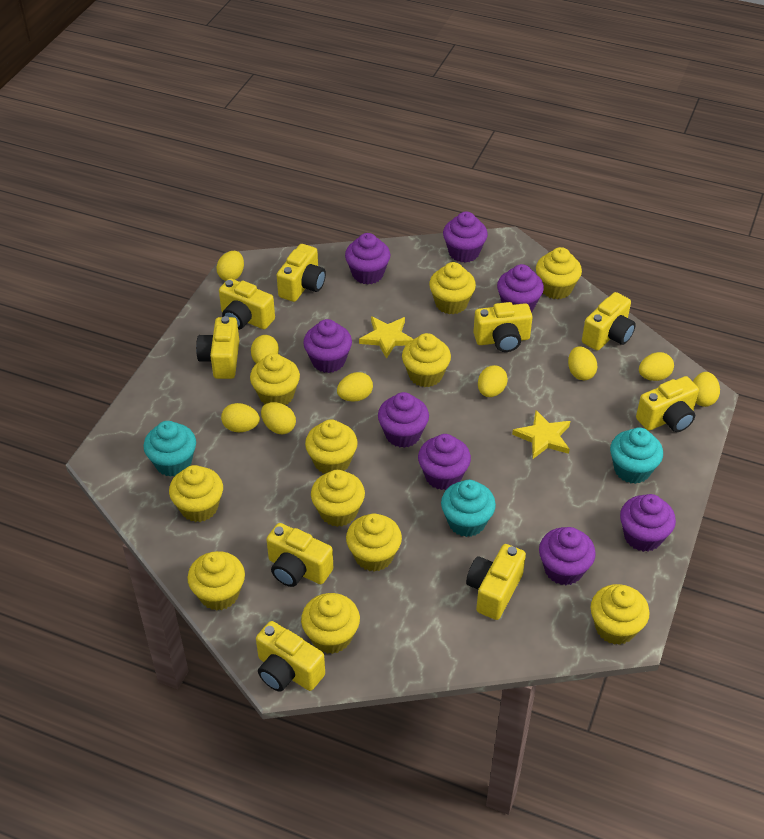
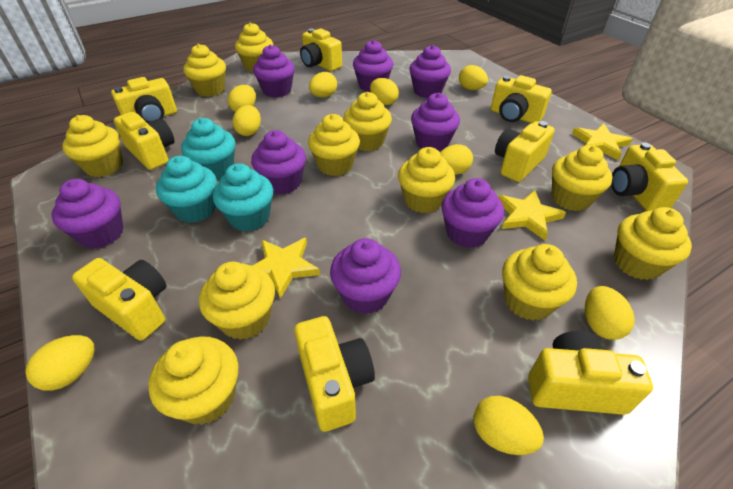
yellow star: [359,317,414,359] [512,410,570,459] = 2 -> [253,238,320,299] [498,190,566,240] [572,123,633,160] = 3

